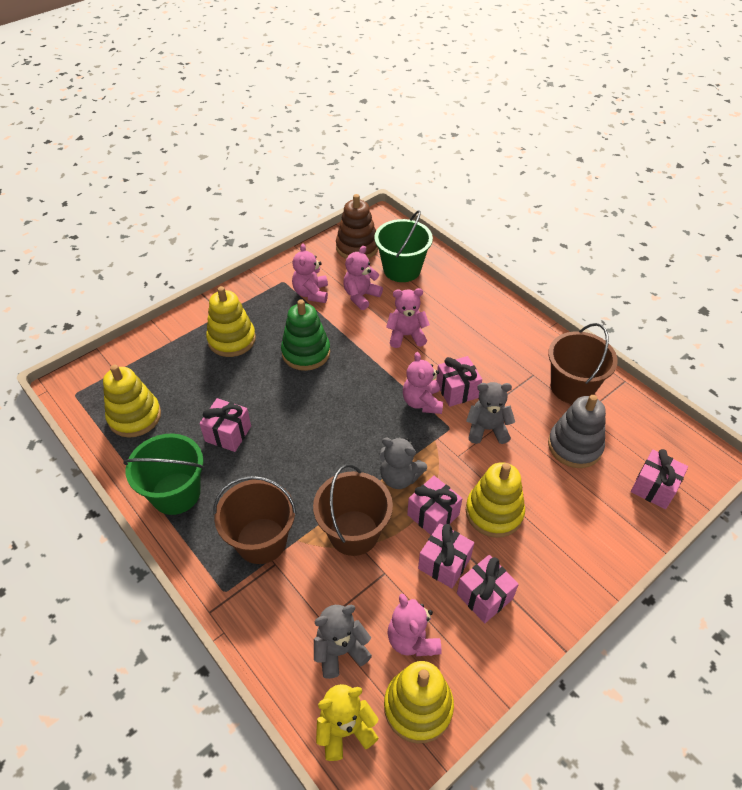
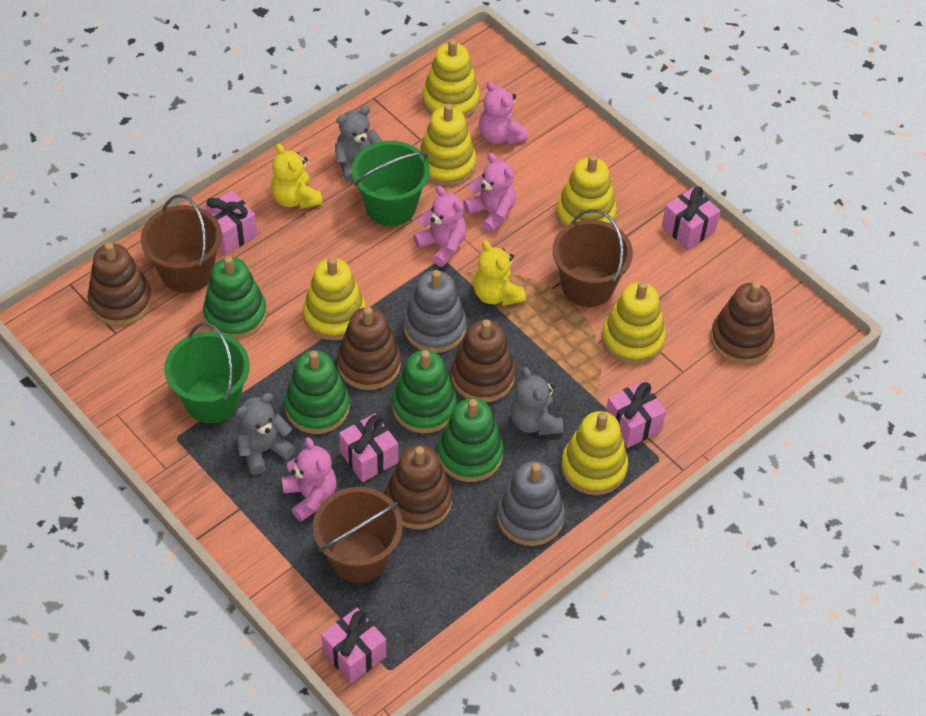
brown stacking toy: [336,194,378,259] = 1 -> [88,242,152,326] [337,307,401,390] [385,445,453,529] [451,319,515,403] [711,282,775,365] = 5
green stacking toy: [281,300,330,371] = 1 -> [203,256,267,339] [284,350,350,434] [392,350,457,433] [437,398,504,482] = 4
grey stacking toy: [548,395,606,468] = 1 -> [404,270,466,353] [497,461,565,546] = 2
pink gift: [199,398,251,452] [407,476,462,535] [418,523,474,588] [436,356,482,407] [457,555,519,623] [631,449,688,509] = 6 -> [202,191,257,254] [321,608,386,683] [339,413,398,482] [606,381,666,448] [662,187,720,250] = 5
pink teddy bear: [292,243,328,303] [343,246,383,310] [386,288,430,348] [388,594,442,656] [403,352,443,414] = 5 -> [282,437,336,522] [413,186,466,267] [463,153,516,233] [479,81,528,145] = 4
yellow stacking toy: [103,365,161,438] [206,286,256,357] [384,661,454,744] [466,462,525,538] = 4 -> [303,257,366,341] [419,104,476,186] [422,39,480,118] [556,155,617,228] [561,411,628,495] [602,281,666,364] = 6
yellow teddy bear: [316,684,379,761] = 1 -> [271,144,323,209] [473,240,525,306] = 2

